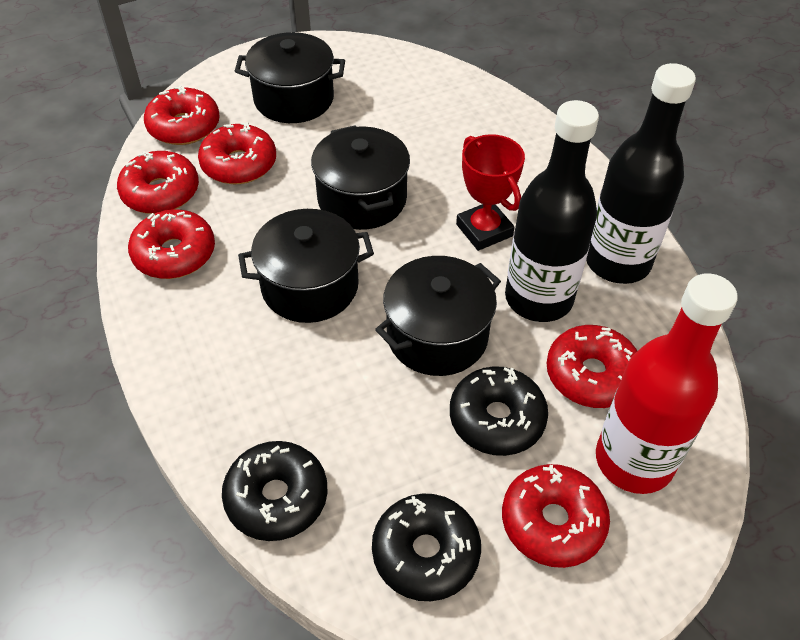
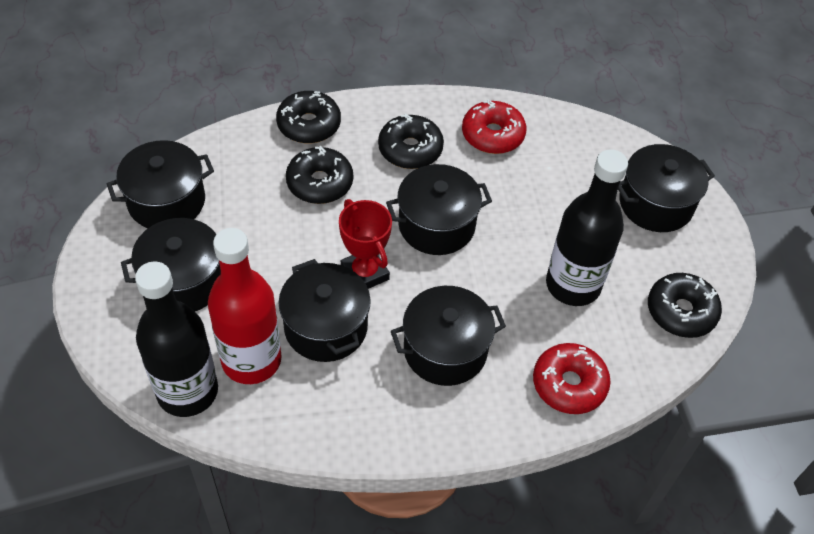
black donut: [222,441,327,541] [372,493,481,601] [450,366,548,456] = 3 -> [276,91,341,144] [286,146,353,204] [378,114,444,169] [648,273,722,338] = 4
black pot: [234,32,345,123] [238,209,374,323] [311,125,410,230] [375,256,501,376] = 4 -> [107,140,214,228] [121,218,221,311] [278,259,371,362] [386,164,492,255] [391,286,506,386] [618,144,715,232] = 6
red donut: [117,151,199,214] [128,210,215,279] [144,85,220,145] [198,122,276,184] [502,464,610,568] [546,325,637,408] = 6 -> [462,100,527,154] [533,343,611,414] = 2

